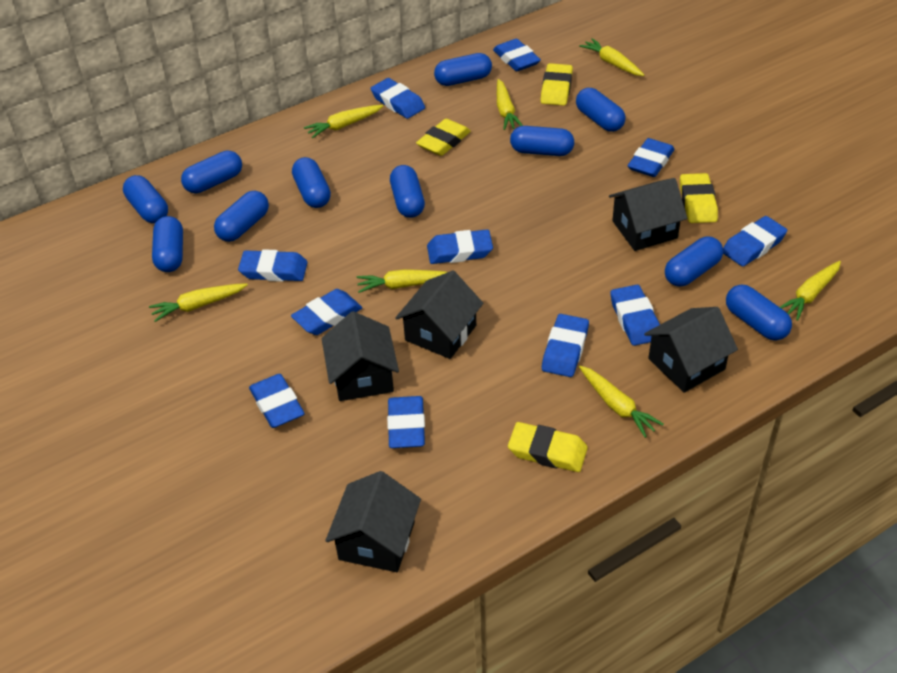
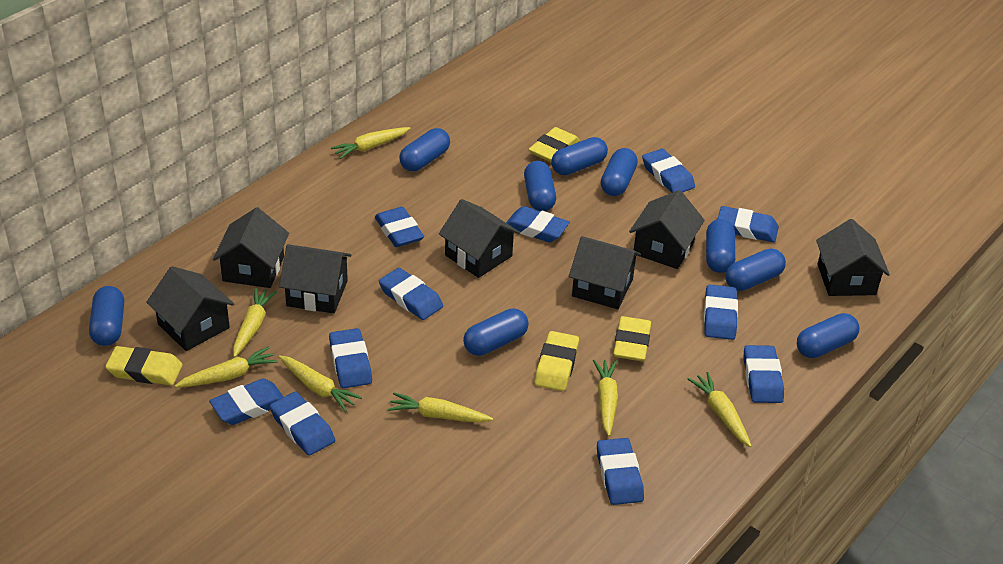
black house: [321,311,399,401] [325,471,421,572] [395,270,483,359] [609,178,687,251] [644,307,738,393] = 5 -> [146,266,234,351] [213,207,289,288] [279,244,352,313] [439,199,520,278] [569,236,641,309] [629,190,705,269] [816,219,890,296] = 7
blue capsule: [123,175,168,223] [152,216,183,272] [181,150,242,193] [214,191,269,242] [292,157,331,208] [390,165,425,218] [434,53,492,86] [510,126,574,156] [576,88,626,132] [665,237,723,287] [726,285,792,341] = 11 -> [89,286,124,346] [399,128,450,171] [463,308,529,356] [524,161,556,211] [551,137,608,175] [601,148,638,196] [706,219,735,273] [725,248,786,291] [797,313,859,358] = 9

